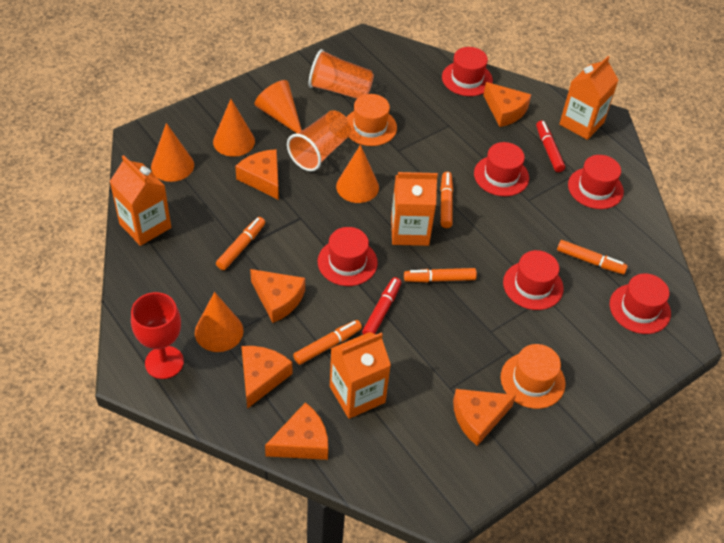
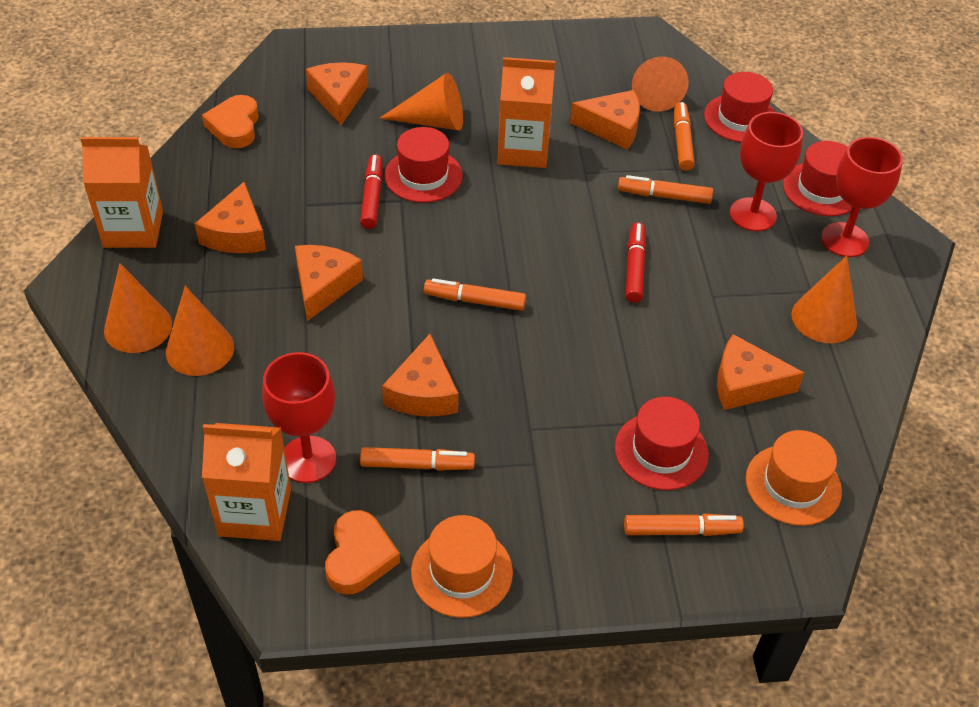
orange carton: [109,155,171,246] [330,332,391,419] [391,172,438,246] [559,56,619,140] = 4 -> [80,137,163,248] [202,423,291,541] [498,57,555,168] = 3
orange cup: [287,110,351,171] [308,49,374,98] = 2 -> none = 0
orange heart: none = 0 -> [202,95,259,148] [325,510,400,595] = 2
red goblet: [131,292,184,379] = 1 -> [262,352,336,483] [730,112,803,231] [821,137,903,257] = 3
red hat: [318,227,378,286] [442,47,493,96] [474,142,529,196] [503,250,564,310] [568,155,624,209] [610,273,671,334] = 6 -> [384,127,463,203] [615,397,709,490] [704,72,775,142] [783,141,853,216] = 4

